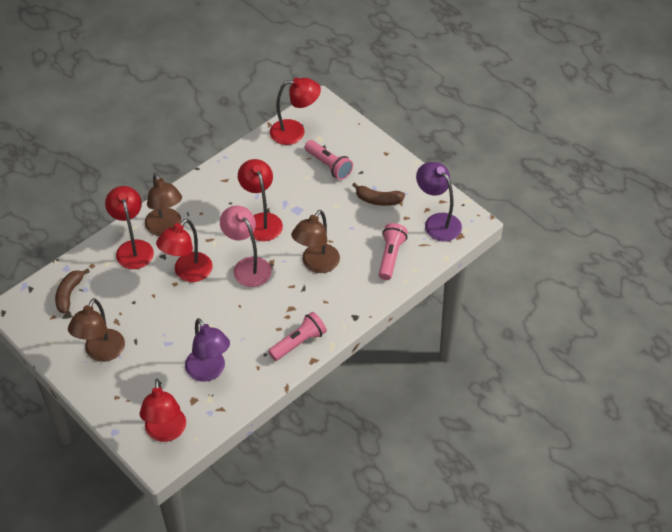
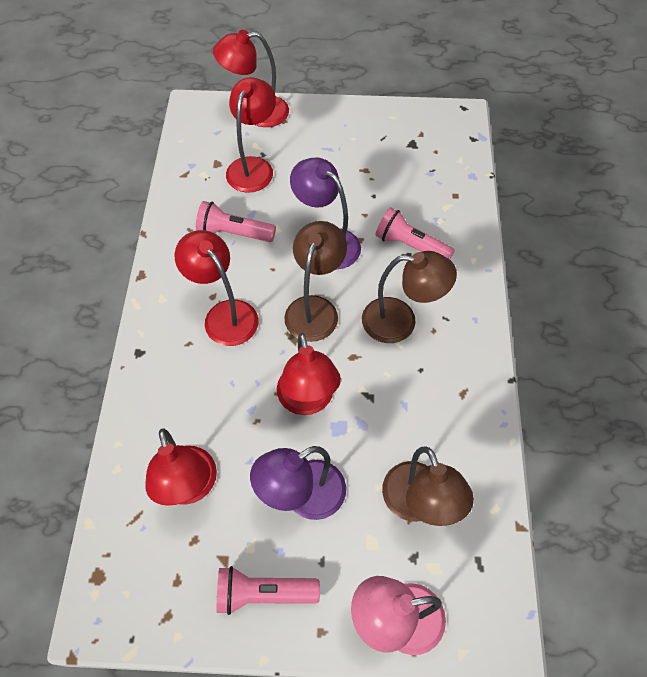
brown banana: [55,268,90,314] [352,182,405,206] = 2 -> none = 0

